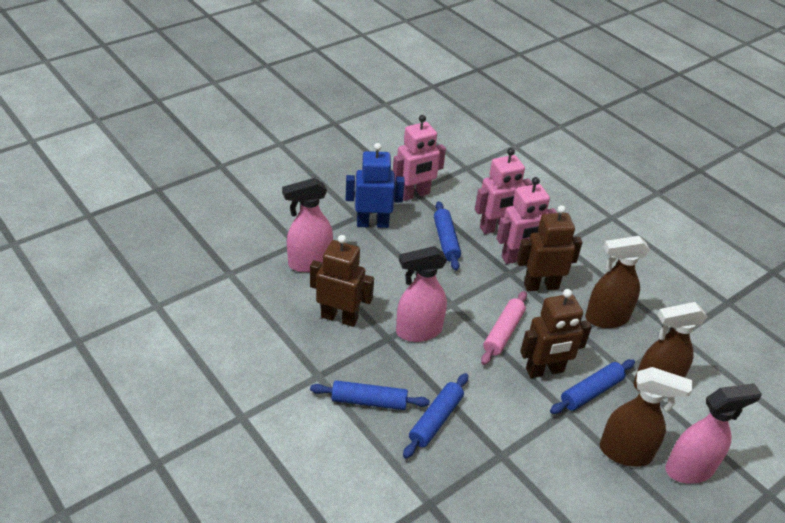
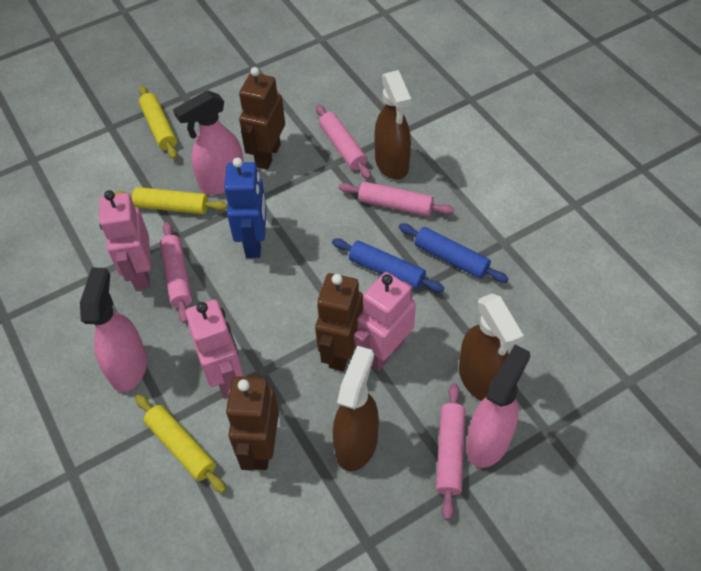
blue rolling pin: [310,380,430,410] [403,373,468,458] [434,201,461,271] [550,359,635,414] = 4 -> [332,238,444,292] [399,224,508,283] = 2
pink rolling pin: [481,291,527,365] = 1 -> [159,222,192,323] [316,104,371,179] [339,181,454,216] [436,383,465,520] = 4
yellow rolling pin: none = 0 -> [114,187,228,214] [135,394,226,493] [139,86,177,159] = 3

